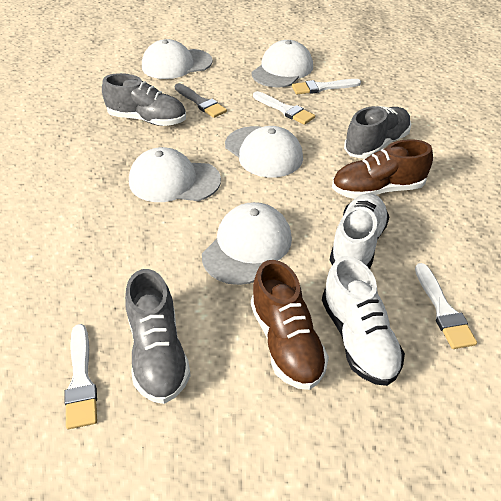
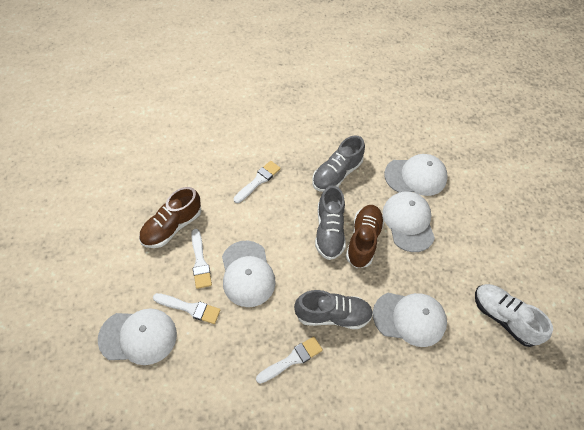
grey brush: [175,83,227,118] = 1 -> none = 0
white shoe: [322,256,405,386] [330,193,389,269] = 2 -> [475,284,553,347] = 1

